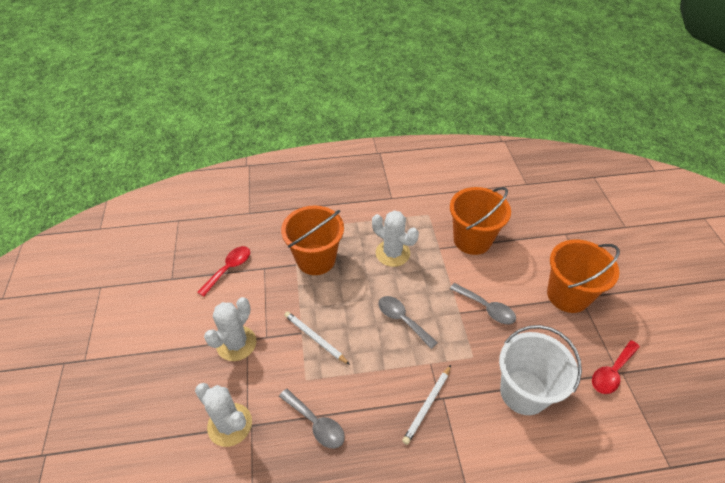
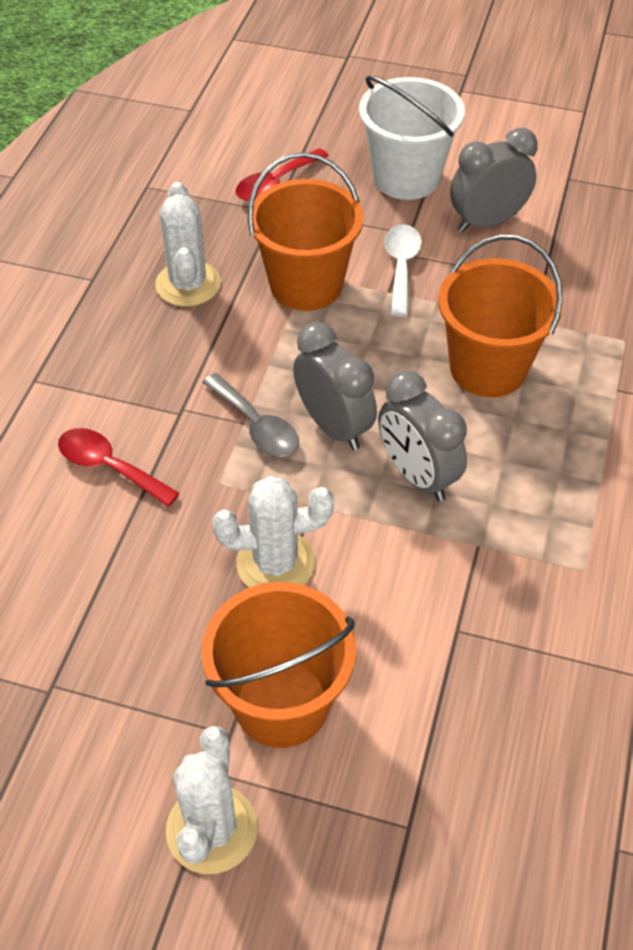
grey clock: none = 0 -> [293,322,377,450] [378,370,467,501] [450,128,538,232] = 3
grey spoon: [279,389,345,449] [378,296,438,349] [450,283,516,324] = 3 -> [202,373,299,457] = 1
white pencil: [284,311,350,365] [402,365,451,445] = 2 -> none = 0
white spoon: none = 0 -> [384,224,422,317] = 1

